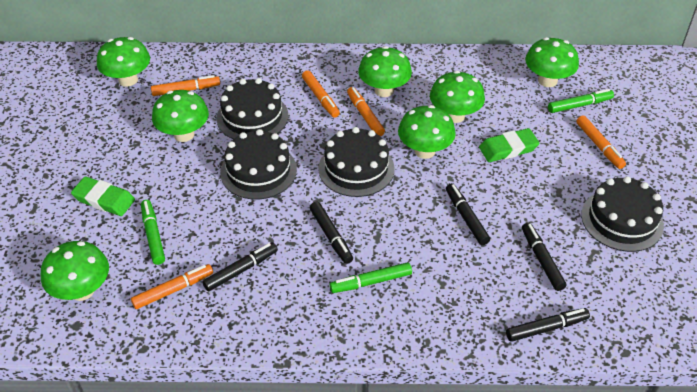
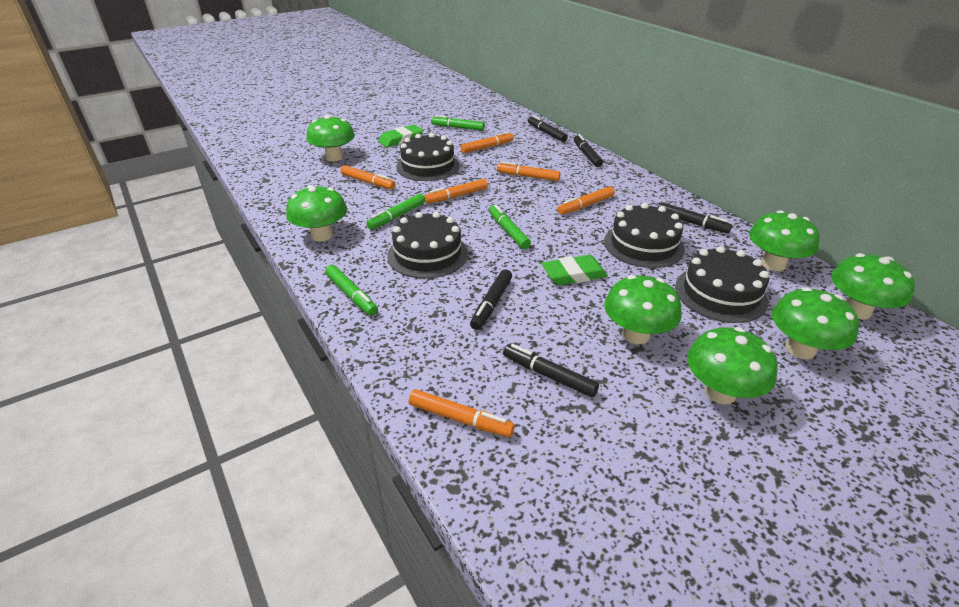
green marker: [141,200,165,265] [330,262,412,293] [548,89,614,113] = 3 -> [325,265,378,316] [366,194,425,230] [431,115,485,131] [489,204,531,249] = 4
orange marker: [131,264,213,309] [151,75,220,96] [302,70,340,118] [347,87,385,136] [576,115,626,169] = 5 -> [340,165,395,190] [409,389,515,437] [424,179,488,204] [461,131,514,153] [497,161,561,181] [557,186,615,215] = 6

